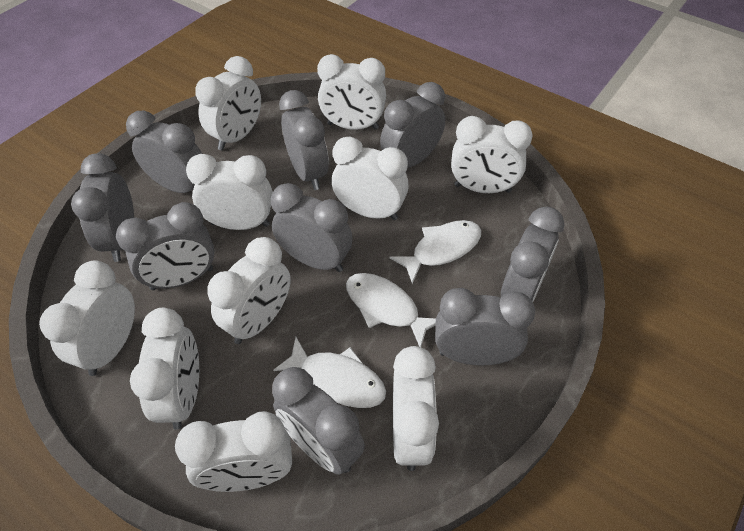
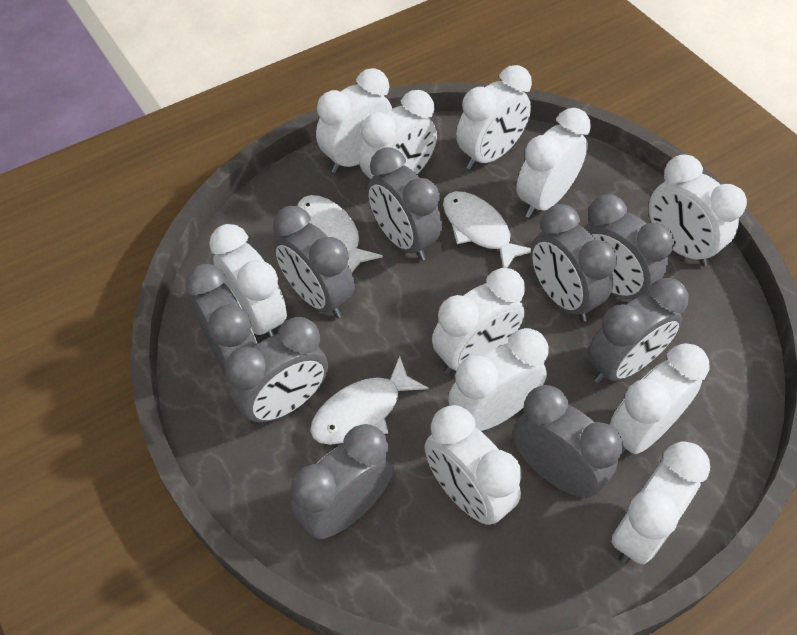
white clock: [39,260,135,376] [130,308,199,430] [175,411,292,492] [186,154,273,230] [195,56,261,151] [207,237,291,344] [317,54,386,130] [332,136,409,220] [393,346,439,471] [451,116,533,193] = 10 -> [209,224,287,338] [316,68,392,173] [358,90,437,179] [424,405,521,525] [432,268,525,375] [448,328,549,431] [456,65,532,170] [516,108,591,218] [610,343,709,456] [611,442,710,565] [649,154,747,266] = 11

